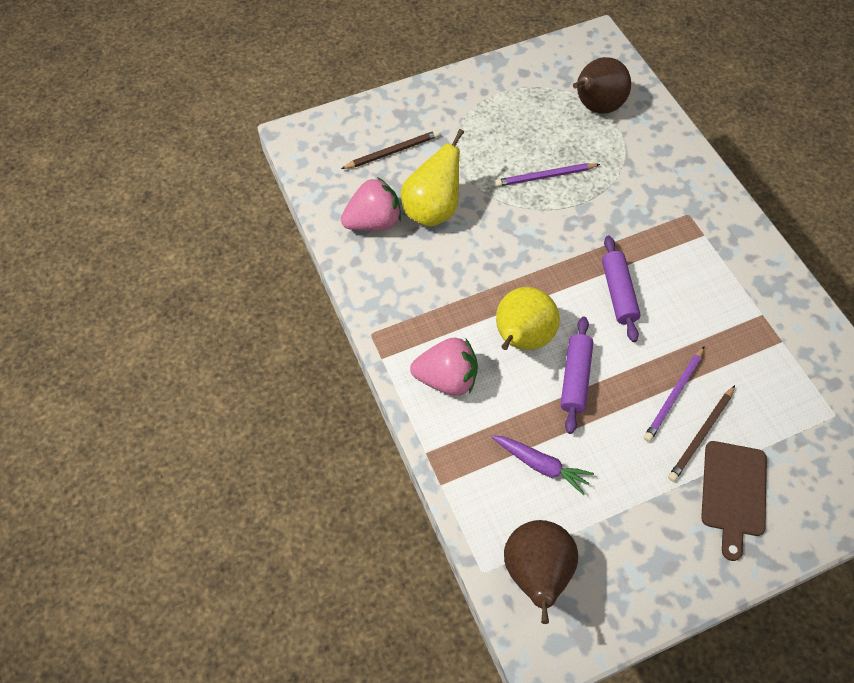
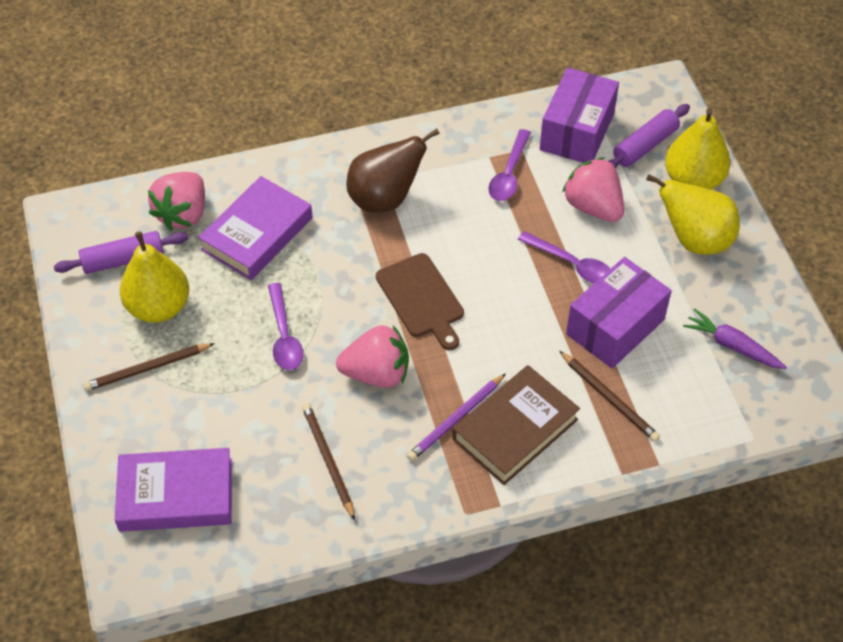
brown book: none = 0 -> [453,365,580,485] = 1
brown pear: [504,520,578,624] [573,57,631,114] = 2 -> [346,128,440,213] = 1
brown pencil: [341,130,439,169] [668,385,735,482] = 2 -> [83,343,215,391] [302,403,355,520] [560,351,660,442] = 3
pink strawberry: [341,177,401,231] [410,338,478,396] = 2 -> [148,172,205,230] [336,325,409,388] [562,157,624,222] = 3
purple book: none = 0 -> [115,448,232,532] [198,176,313,280] = 2
purple box: none = 0 -> [540,68,619,163] [566,257,672,369] = 2
purple pencil: [495,163,600,187] [644,346,705,442] = 2 -> [407,373,506,461] = 1
purple spoon: none = 0 -> [268,283,304,370] [489,129,531,201] [518,231,610,284] = 3
yellow pear: [401,129,464,227] [496,287,560,350] = 2 -> [120,231,189,323] [646,174,740,255] [665,108,730,190] = 3

